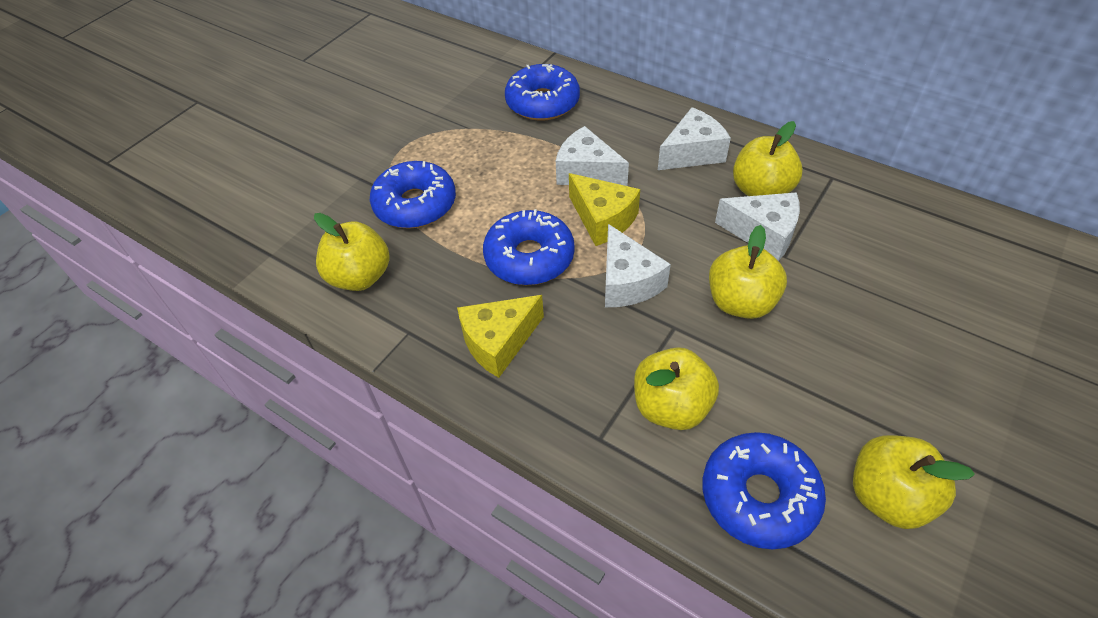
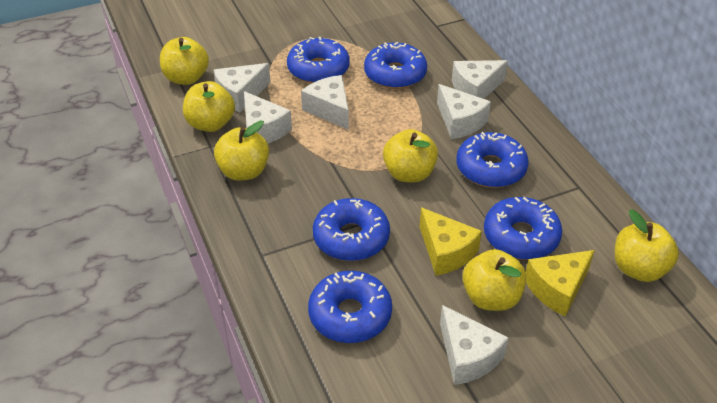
blue donut: [370,161,456,228] [483,209,575,285] [505,64,580,121] [703,432,826,549] = 4 -> [287,37,350,83] [308,271,392,343] [313,198,390,261] [364,42,427,89] [456,132,529,188] [484,197,562,260] = 6
white cheese: [556,126,629,186] [605,224,671,307] [658,107,731,170] [715,192,800,261] = 4 -> [214,63,270,112] [244,91,292,143] [301,75,349,130] [437,84,491,139] [440,305,509,385] [452,60,508,99] = 6
yellow apple: [314,213,390,291] [634,347,719,430] [709,225,787,319] [733,121,803,196] [853,435,975,529] = 5 -> [160,37,209,85] [183,81,235,132] [214,121,269,181] [383,129,438,182] [462,249,527,311] [615,210,679,282] = 6

